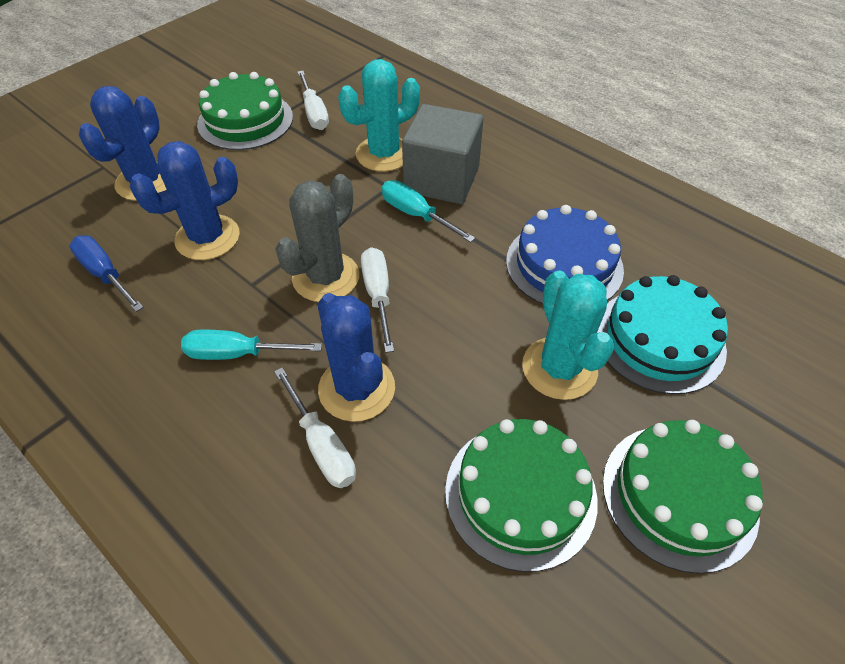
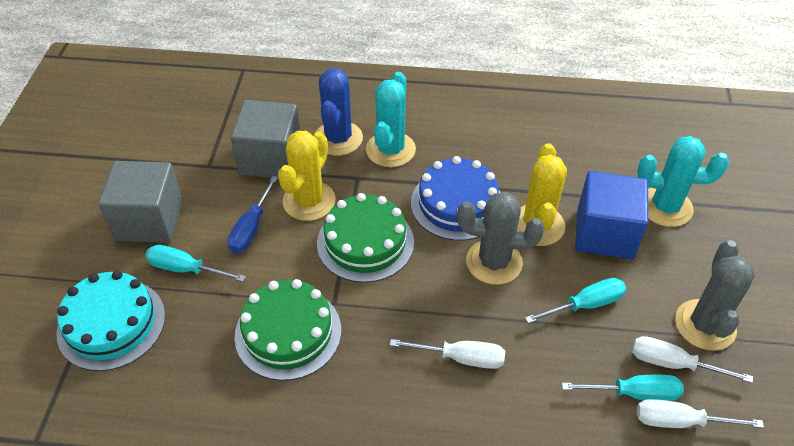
blue cactus: [79,86,167,201] [130,141,240,260] [318,293,395,422] = 3 -> [315,68,363,156] = 1
blue cube: none = 0 -> [575,171,648,259] = 1
green cake: [197,72,293,150] [445,419,598,572] [603,420,763,574] = 3 -> [235,279,341,381] [317,193,414,283] = 2
grey cactus: [275,174,359,302] = 1 -> [457,192,544,285] [675,240,755,351] = 2
grey cube: [402,104,483,204] = 1 -> [98,161,183,243] [231,100,300,178] = 2
turquoise screwdriver: [181,329,322,360] [381,180,475,243] = 2 -> [145,245,246,282] [525,278,626,324] [562,375,684,401] = 3
yellow cactus: none = 0 -> [278,131,336,221] [517,143,567,246] = 2

